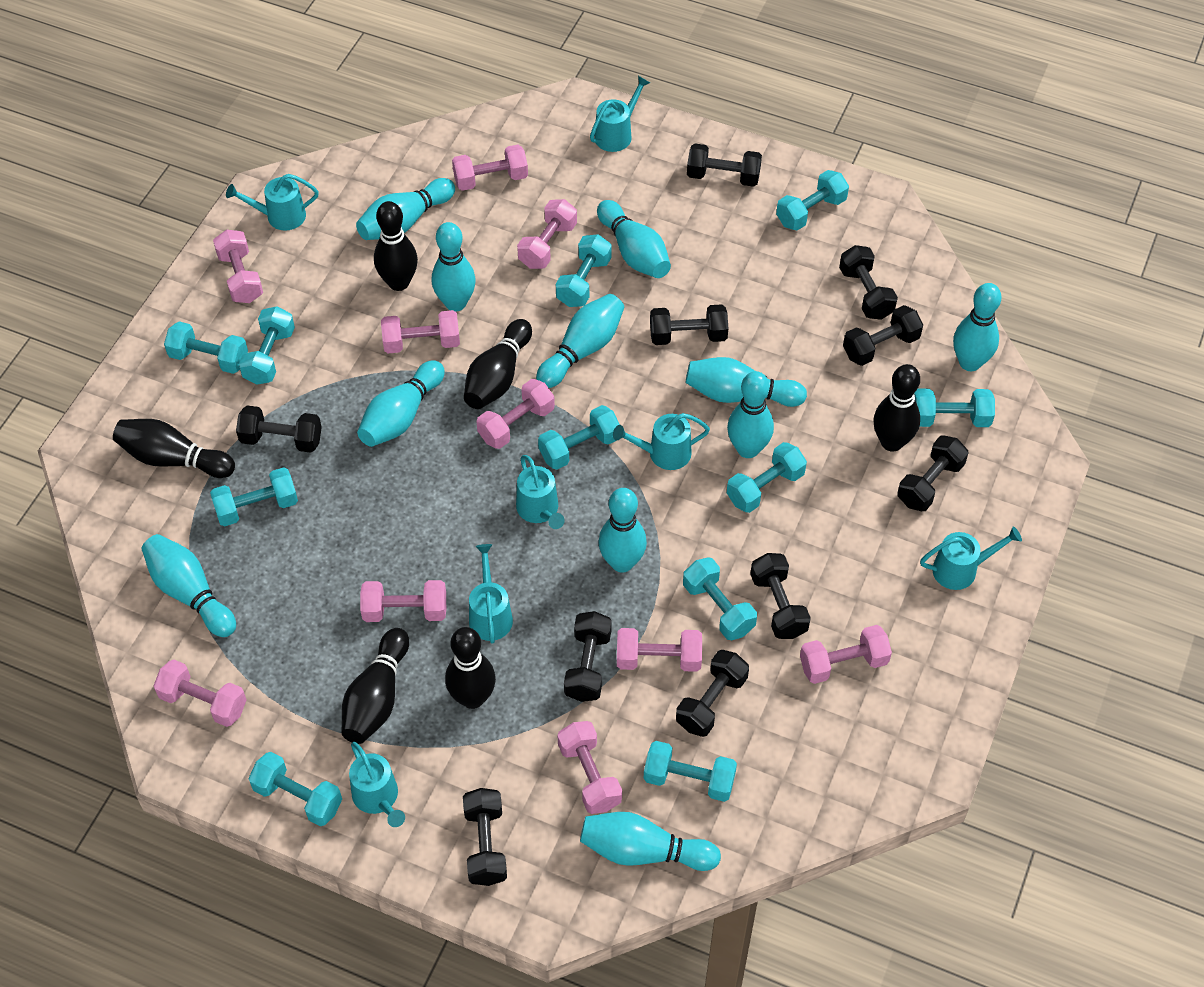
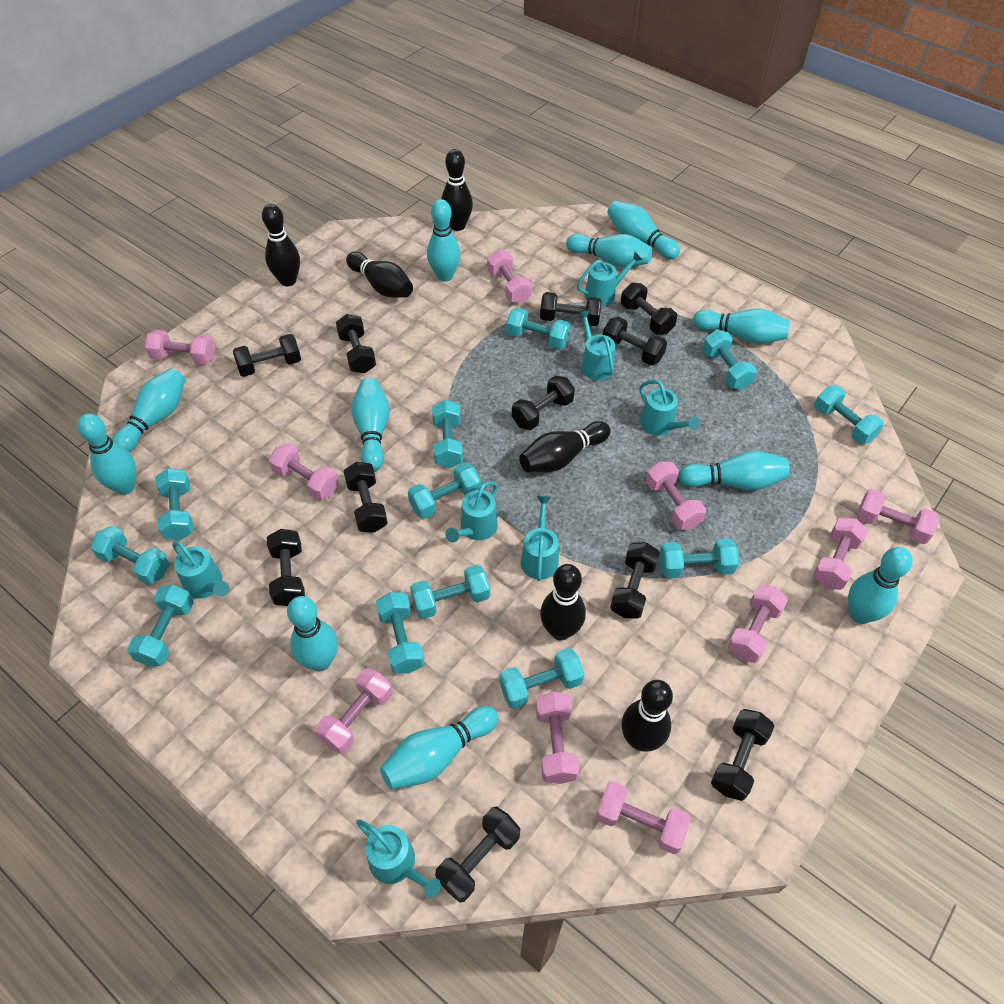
black dumbbell: [236,405,322,453] [463,788,507,886] [564,611,612,702] [650,304,728,345] [676,650,749,737] [687,144,762,187] [750,553,811,639] [839,245,898,320] [843,305,923,366] [897,435,968,511] = 10 -> [233,334,301,377] [267,529,305,606] [336,314,376,373] [344,462,388,533] [435,807,520,902] [512,375,575,430] [540,292,602,326] [603,317,667,365] [610,542,660,619] [621,283,677,335] [711,709,774,801] = 11
turquoise dumbbell: [164,321,248,374] [210,467,298,526] [239,306,295,385] [248,752,342,826] [538,405,620,470] [556,234,612,307] [644,741,737,802] [683,558,757,640] [727,442,807,513] [776,170,849,231] [914,389,995,427] = 11 -> [90,526,169,585] [127,585,194,666] [155,468,194,540] [376,592,424,674] [408,462,481,519] [410,564,490,619] [432,400,463,468] [499,648,584,709] [506,307,571,349] [659,538,739,578] [702,330,757,390] [814,385,884,444] = 12

